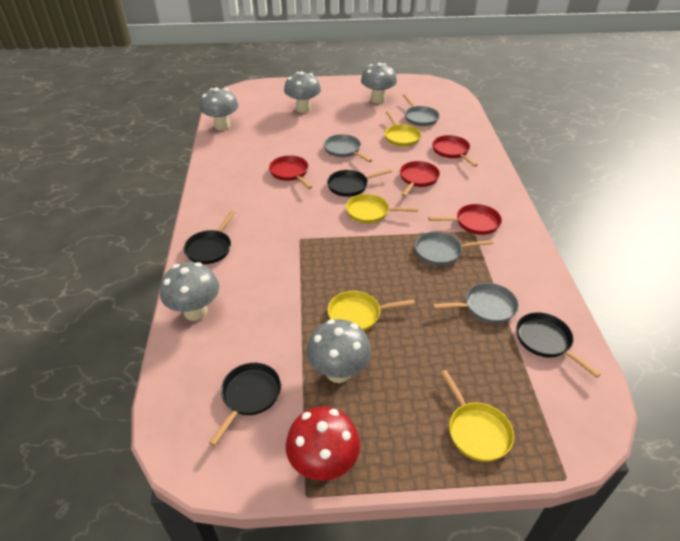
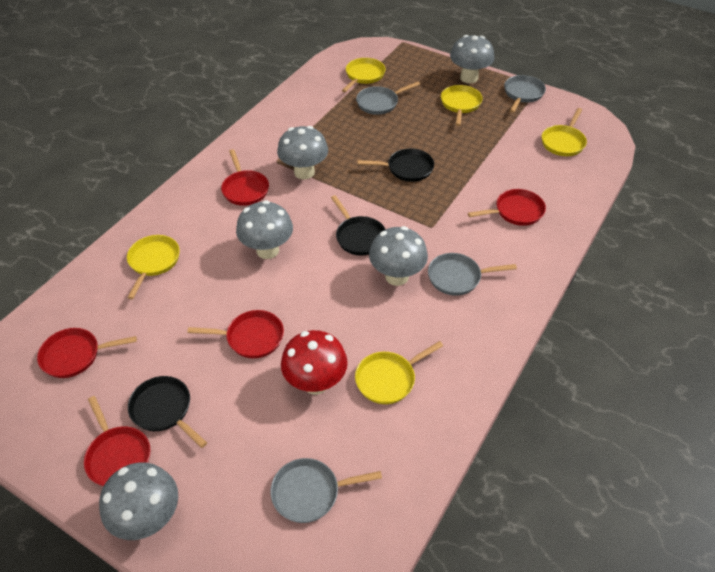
black pan: [184,210,235,264] [209,363,281,446] [327,169,392,197] [516,312,601,378] = 4 -> [128,376,207,448] [331,195,386,256] [358,148,434,182] = 3
red pan: [269,155,312,189] [400,161,440,197] [428,204,502,235] [432,135,478,167] = 4 -> [37,328,137,378] [84,396,151,486] [187,310,284,358] [221,149,269,206] [468,189,546,226] = 5
yellow pan: [328,291,415,331] [346,194,418,224] [385,111,421,147] [440,370,514,462] = 4 -> [127,235,180,299] [342,58,385,92] [355,341,443,404] [441,85,483,126] [542,108,587,156] = 5

